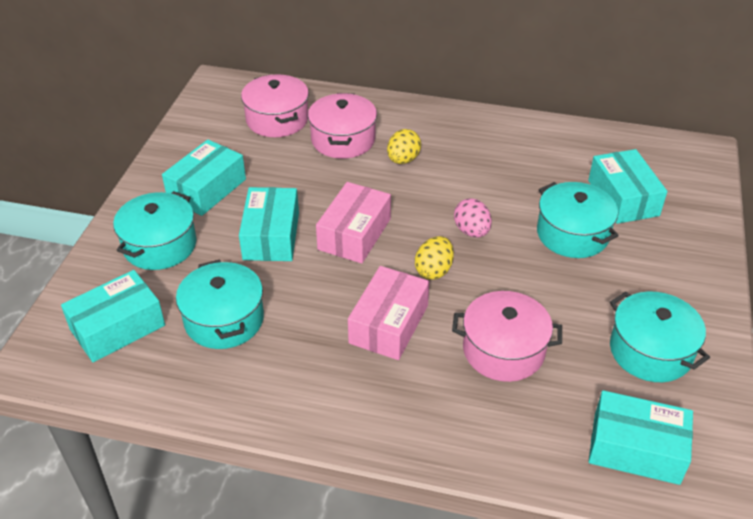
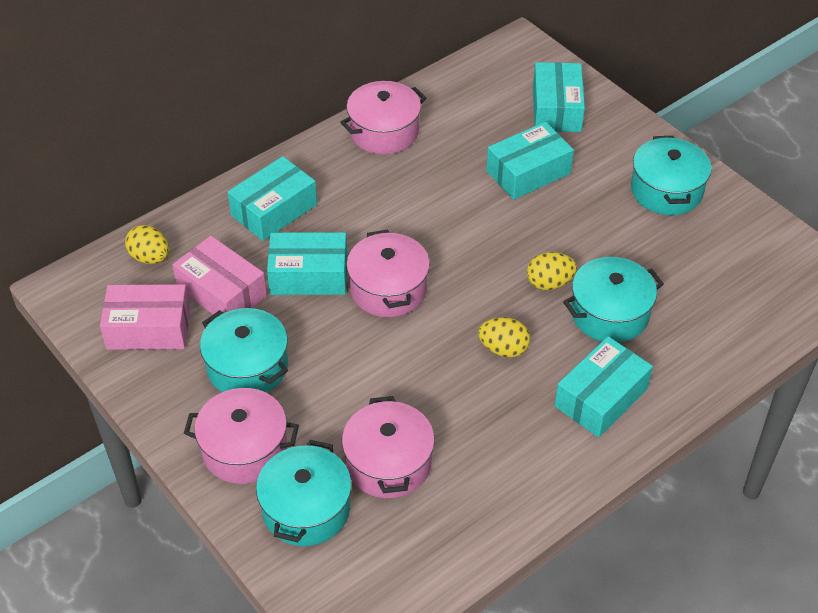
pink egg: [454,198,492,238] = 1 -> none = 0
pink pot: [241,74,309,137] [308,93,377,159] [452,291,562,382] = 3 -> [184,388,299,484] [340,81,427,154] [342,396,435,498] [346,229,430,317] = 4
yellow egg: [387,129,421,164] [415,236,454,280] = 2 -> [125,225,169,264] [478,317,530,357] [527,252,577,290] = 3

